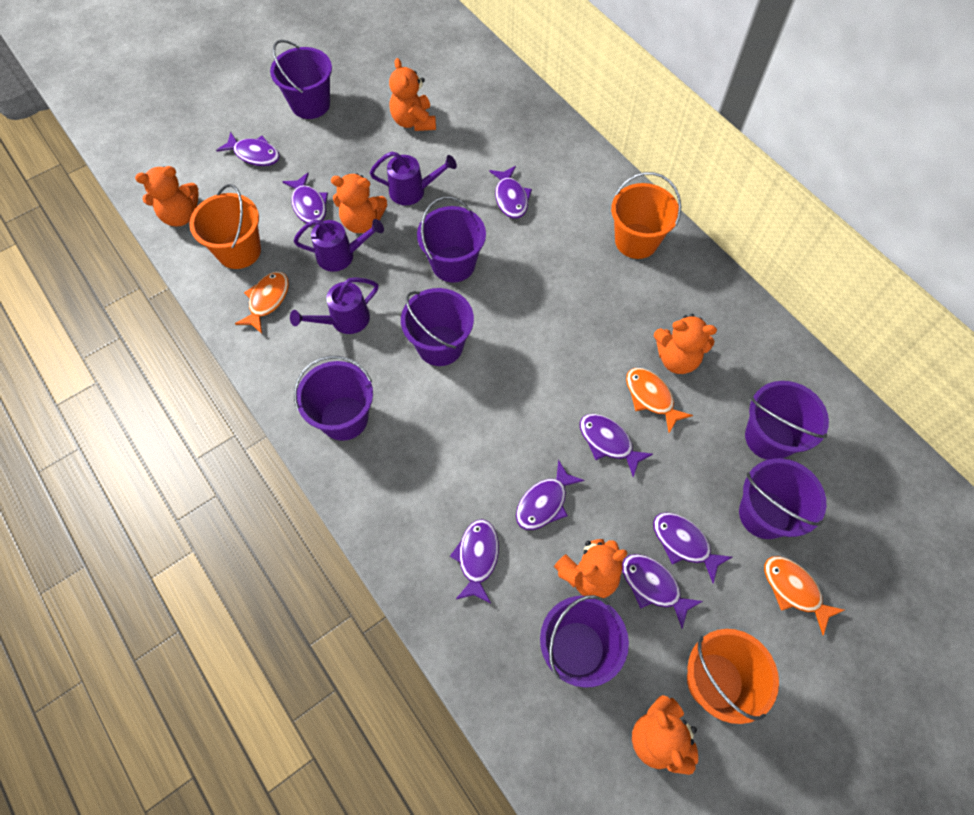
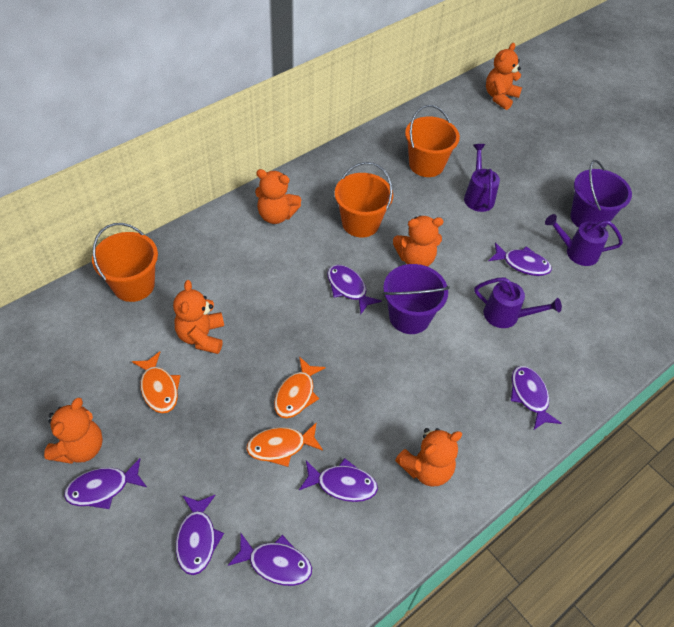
purple bucket: [270,40,332,119] [294,356,373,441] [401,288,474,366] [417,197,486,283] [540,595,629,688] [739,458,826,539] [745,381,829,460] = 7 -> [383,264,450,334] [571,160,632,228] = 2
purple fish: [216,132,280,166] [282,173,328,225] [450,519,499,603] [489,166,532,219] [516,459,584,530] [580,414,653,477] [622,554,703,629] [653,512,732,583] = 8 -> [64,458,147,509] [176,495,224,575] [228,533,312,586] [299,458,378,502] [327,265,382,314] [488,242,552,276] [511,366,561,430] = 7

